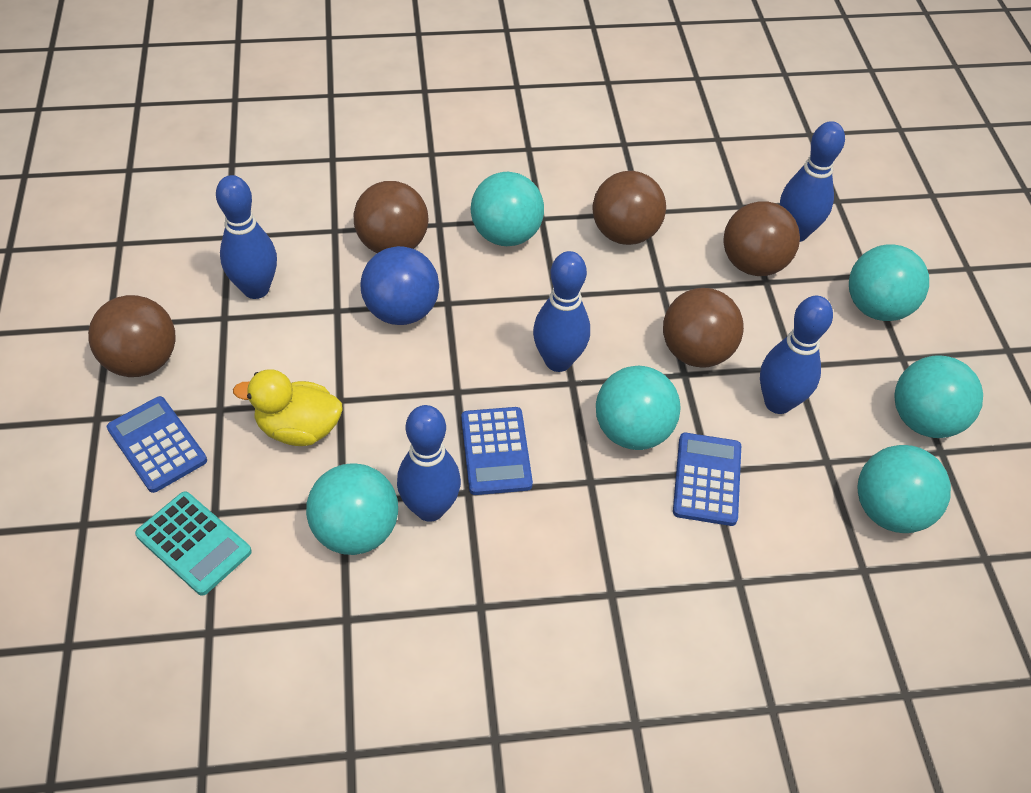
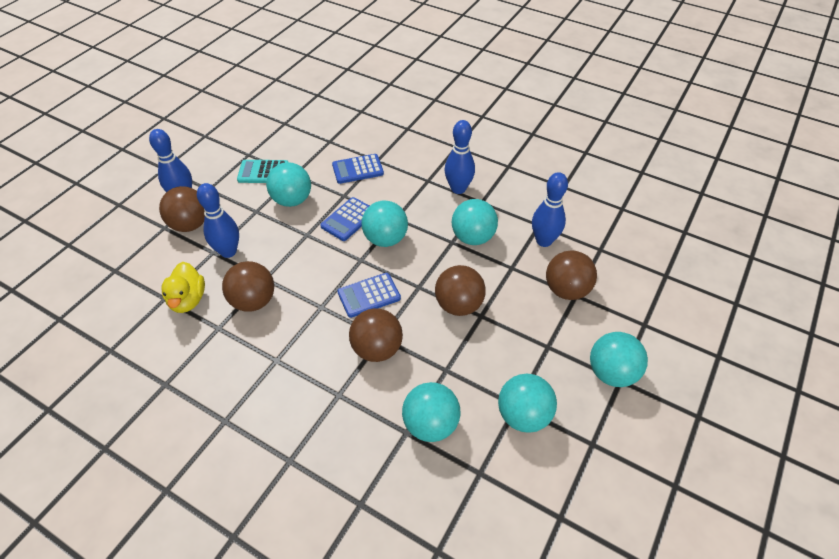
blue ball: [360,246,439,325] = 1 -> none = 0
blue bowling pin: [216,175,277,299] [397,405,461,522] [533,251,590,372] [760,296,833,414] [780,121,845,242] = 5 -> [149,129,192,192] [197,183,239,258] [445,120,475,194] [532,172,568,247] = 4

